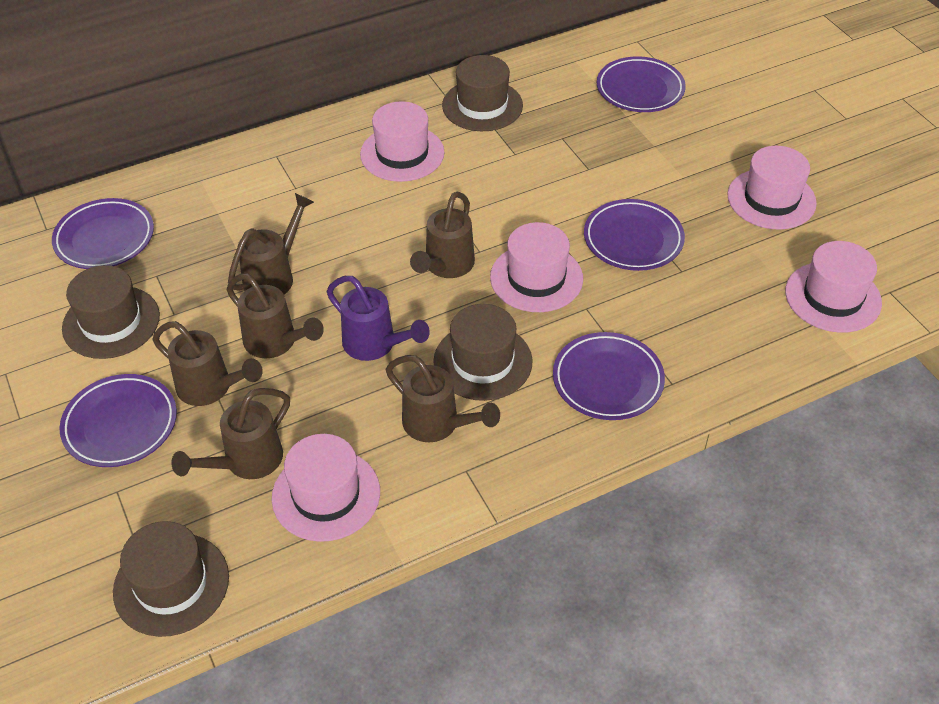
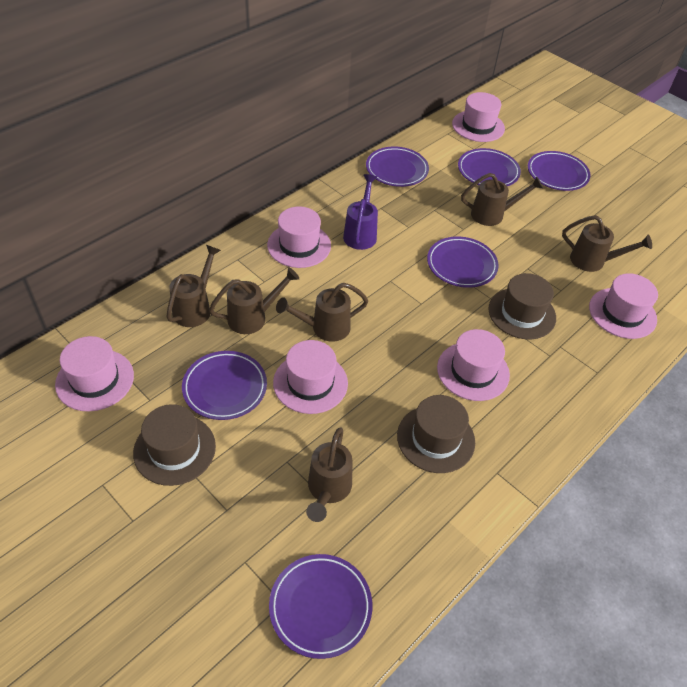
brown hat: [62,265,160,359] [113,521,229,637] [433,304,533,401] [442,55,523,131] = 4 -> [133,404,216,486] [397,395,475,473] [488,273,556,339] = 3
pink hat: [272,434,380,542] [360,101,444,182] [490,222,583,312] [727,146,817,230] [785,241,882,333] = 5 -> [55,336,134,412] [267,207,331,268] [273,340,348,414] [437,329,510,401] [452,92,505,142] [589,273,658,339] = 6
purple plate: [52,198,154,269] [59,374,177,467] [553,332,665,420] [584,199,685,271] [597,56,686,112] = 5 -> [182,351,267,420] [269,554,372,659] [366,147,429,187] [427,237,499,288] [458,148,521,186] [528,151,591,191] = 6

